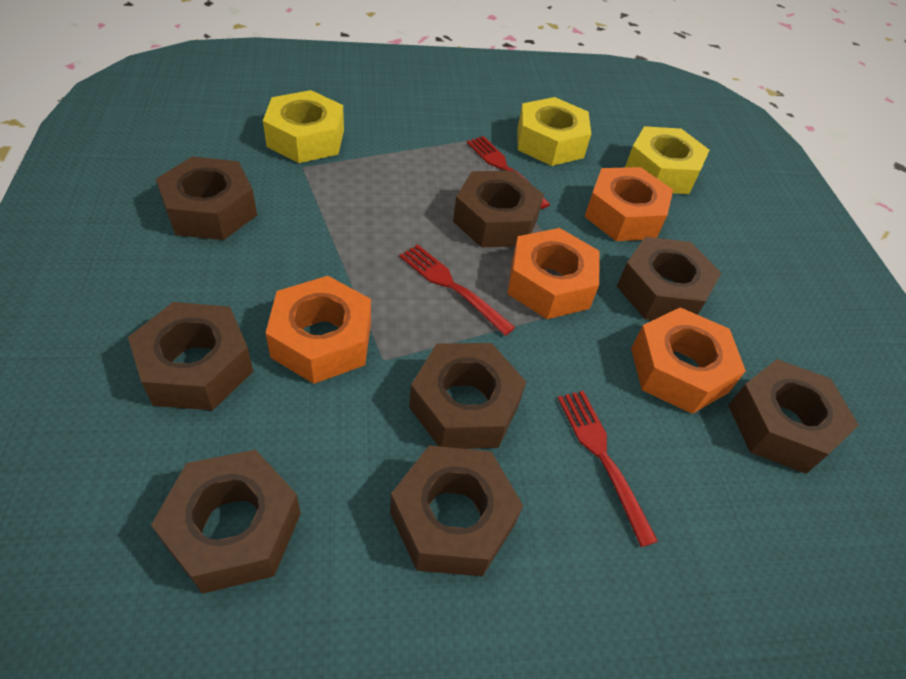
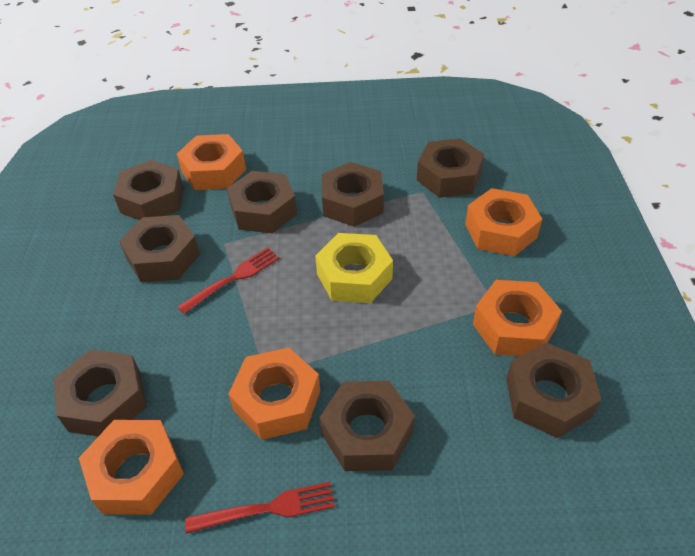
orange nut: [266,276,371,384] [507,228,600,319] [584,167,673,241] [631,307,746,414] = 4 -> [79,420,184,515] [177,134,246,190] [228,348,320,440] [465,188,542,256] [473,280,562,356] = 5
red fork: [399,244,516,336] [467,136,551,209] [558,391,658,547] = 3 -> [178,247,279,314] [185,482,335,534] = 2
yellow nut: [263,90,344,163] [518,97,591,166] [625,126,709,194] = 3 -> [315,233,393,303] = 1

